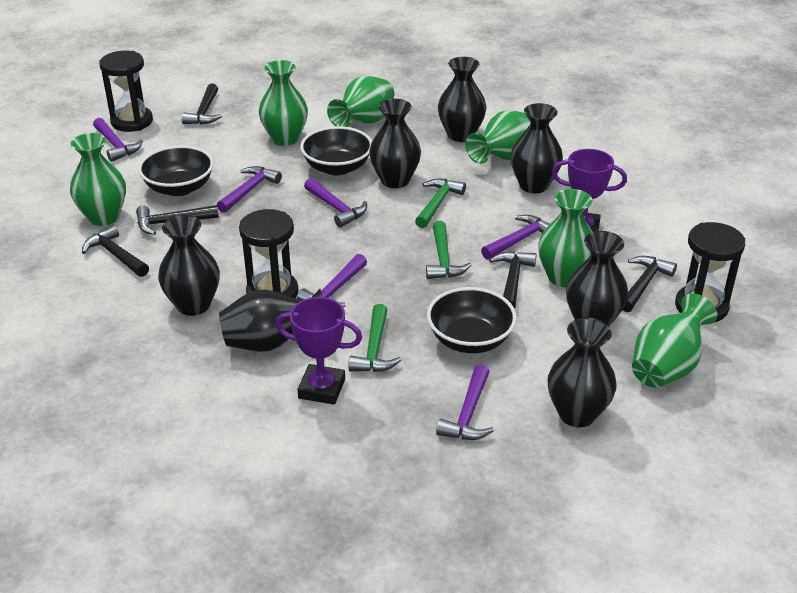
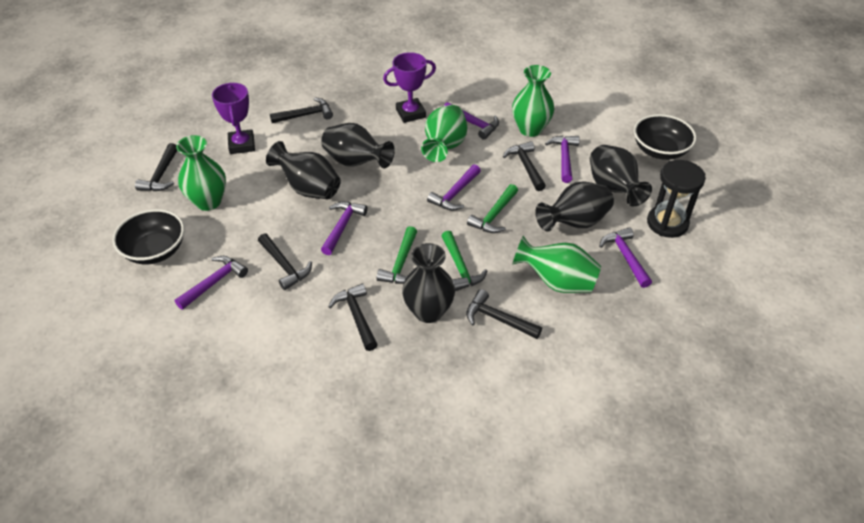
black bowl: [138,145,214,196] [300,126,372,175] [427,287,517,353] = 3 -> [112,209,184,264] [634,114,697,160] = 2
black hammer: [82,225,149,277] [136,205,219,235] [181,83,222,125] [489,251,537,309] [622,256,677,312] = 5 -> [135,143,177,191] [258,234,312,290] [270,97,333,123] [328,284,378,351] [466,289,542,339] [503,141,546,191] = 6
black hourglass: [99,51,153,132] [239,209,298,298] [675,222,745,322] = 3 -> [647,160,706,238] = 1
black vase: [158,215,220,316] [219,289,322,352] [369,99,421,188] [438,57,487,142] [510,103,563,193] [548,318,617,427] [566,231,628,326] = 7 -> [266,141,341,199] [321,123,395,168] [402,243,455,323] [535,182,614,232] [590,145,652,206] = 5
green vase: [70,133,126,226] [259,60,308,146] [327,76,394,127] [466,110,530,164] [538,189,593,287] [632,293,718,388] = 6 -> [176,135,226,211] [421,105,467,162] [512,65,554,137] [512,236,601,293] = 4

